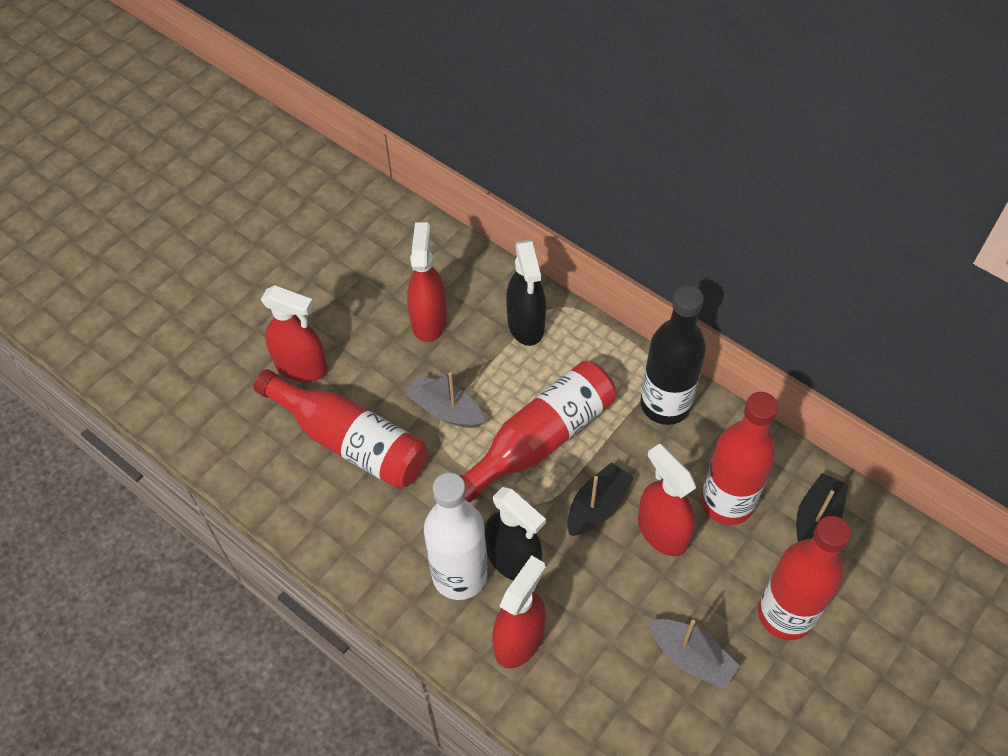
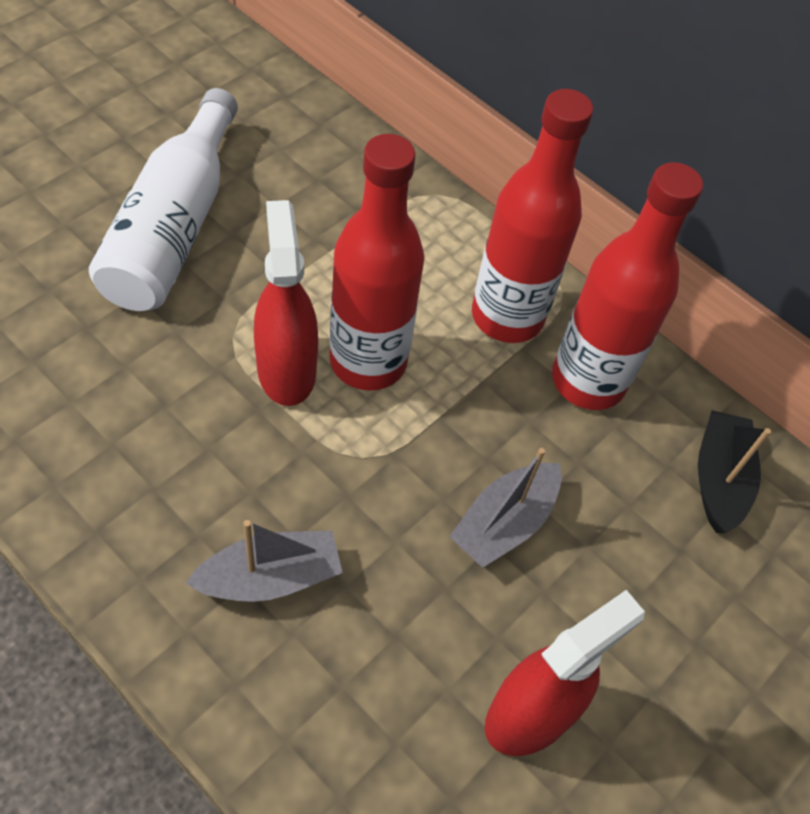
black boat: [567,462,634,536] [796,473,848,542] = 2 -> [698,410,771,533] = 1
black bottle: [640,285,706,425] = 1 -> none = 0
black spray bottle: [485,487,546,581] [506,240,546,346] = 2 -> none = 0
red bottle: [253,369,428,489] [460,361,616,503] [701,392,778,525] [758,516,851,640] = 4 -> [329,134,424,391] [472,89,593,343] [552,162,703,410] = 3
red spray bottle: [261,285,327,382] [407,222,447,342] [492,555,546,669] [638,443,696,557] = 4 -> [254,200,318,406] [485,590,645,756] = 2

